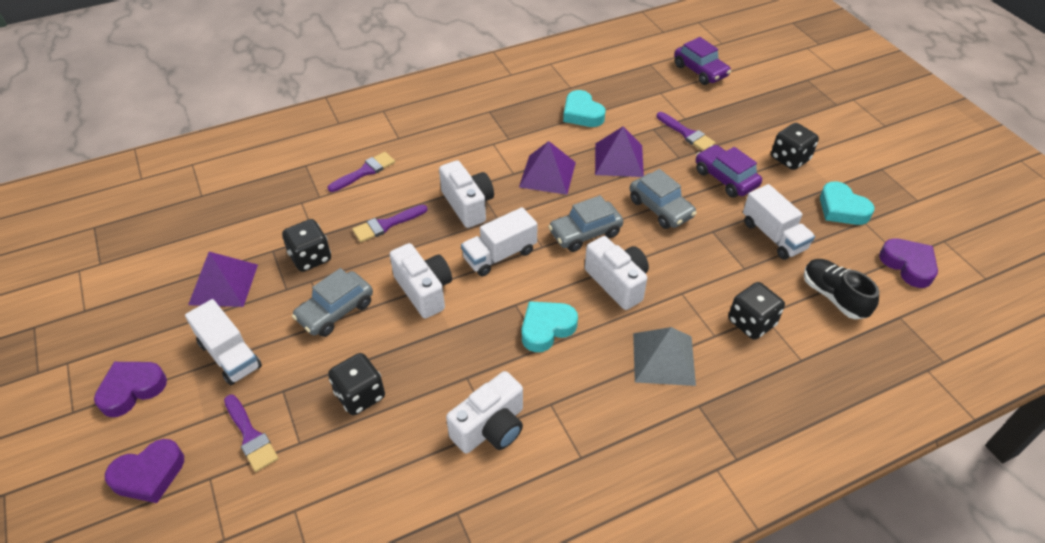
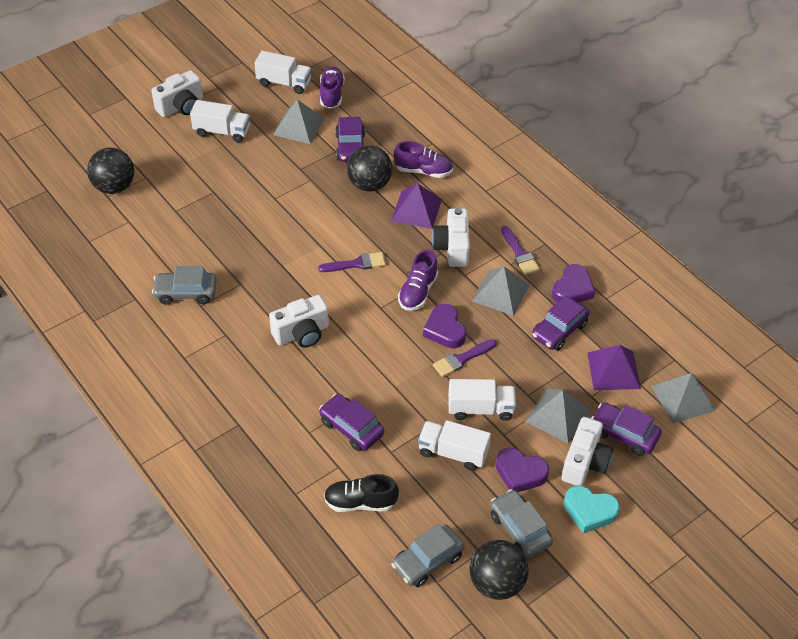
black ball: none = 0 -> [87,147,134,194] [347,146,392,191] [469,540,529,600] = 3
black dice: [282,219,331,272] [328,353,385,415] [729,282,785,340] [771,123,819,170] = 4 -> none = 0
grey pyramid: [633,327,696,386] = 1 -> [273,99,325,144] [472,267,530,316] [525,389,590,443] [651,373,715,424] = 4
purple brush: [224,395,278,472] [328,152,395,192] [352,205,428,242] [657,112,715,151] = 4 -> [318,252,386,272] [433,339,496,377] [501,226,540,275] = 3
purple car: [674,37,731,85] [696,145,762,198] = 2 -> [319,394,384,451] [335,117,365,162] [532,296,590,351] [591,403,662,456] = 4
purple pyramid: [188,252,258,307] [519,141,576,195] [595,127,644,177] = 3 -> [391,183,442,229] [587,345,641,390] = 2
purple shoe: none = 0 -> [320,66,345,109] [394,141,453,178] [398,250,438,311] = 3
turquoise heart: [522,301,578,352] [563,90,605,127] [820,181,874,225] = 3 -> [564,485,620,533] = 1
white truck: [185,299,262,386] [461,207,537,276] [743,184,815,260] = 3 -> [190,100,250,143] [254,51,312,94] [418,420,491,471] [448,379,516,421] = 4

